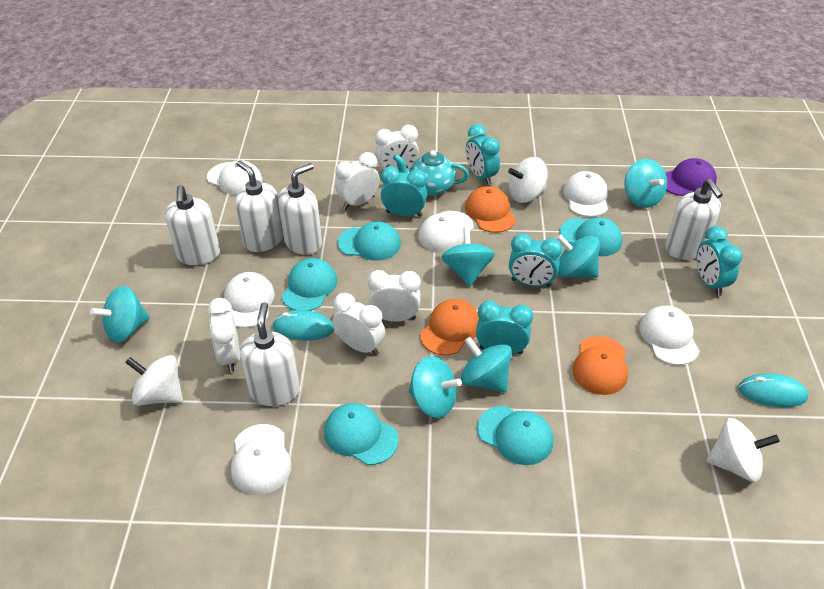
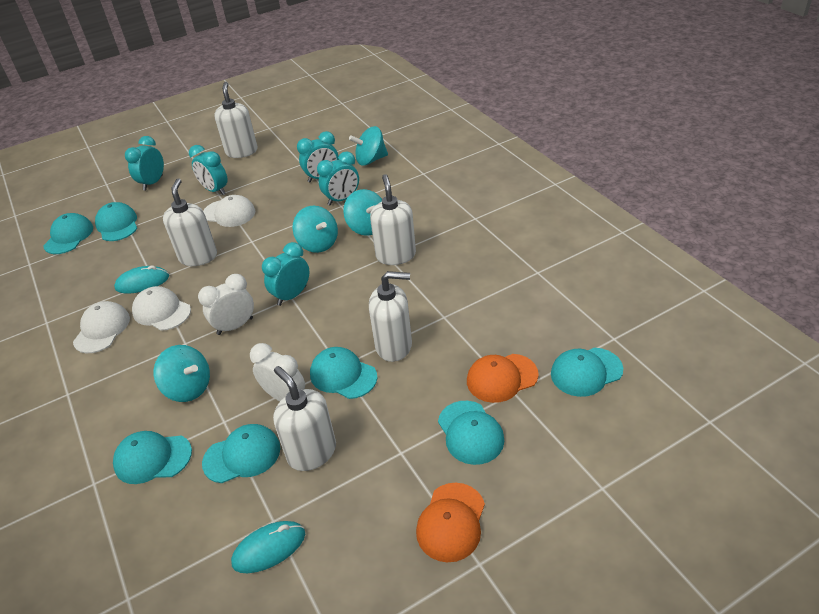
orange cap: [420,299,479,355] [465,186,516,233] [572,336,628,395] = 3 -> [416,483,485,562] [467,354,539,403] = 2
purple cap: [665,158,717,196] = 1 -> none = 0
turquoise cap: [282,258,337,311] [324,403,399,465] [337,221,401,261] [477,406,554,465] [560,217,622,256] = 5 -> [43,213,93,254] [95,202,137,241] [113,431,192,484] [202,424,280,483] [310,347,377,399] [438,401,504,465] [551,348,623,397] = 7
turquoise spinning top: [90,286,150,343] [409,356,462,418] [442,227,495,287] [461,337,512,393] [556,234,600,278] [624,159,667,208] = 6 -> [154,345,210,402] [293,206,338,253] [343,189,382,236] [349,126,388,166] = 4
turquoise teapot: [393,150,469,196] = 1 -> none = 0
white cap: [207,160,262,195] [224,272,275,328] [231,424,291,495] [418,211,474,252] [563,171,608,217] [639,306,699,365] = 6 -> [73,301,130,353] [132,286,191,331] [203,195,255,227] = 3
white clock: [208,298,240,372] [333,293,385,356] [335,152,380,209] [368,270,421,322] [375,125,419,174] = 5 -> [198,274,254,335] [250,343,305,401] = 2
white spinning top: [125,355,183,406] [508,157,548,203] [706,418,780,482] = 3 -> none = 0

